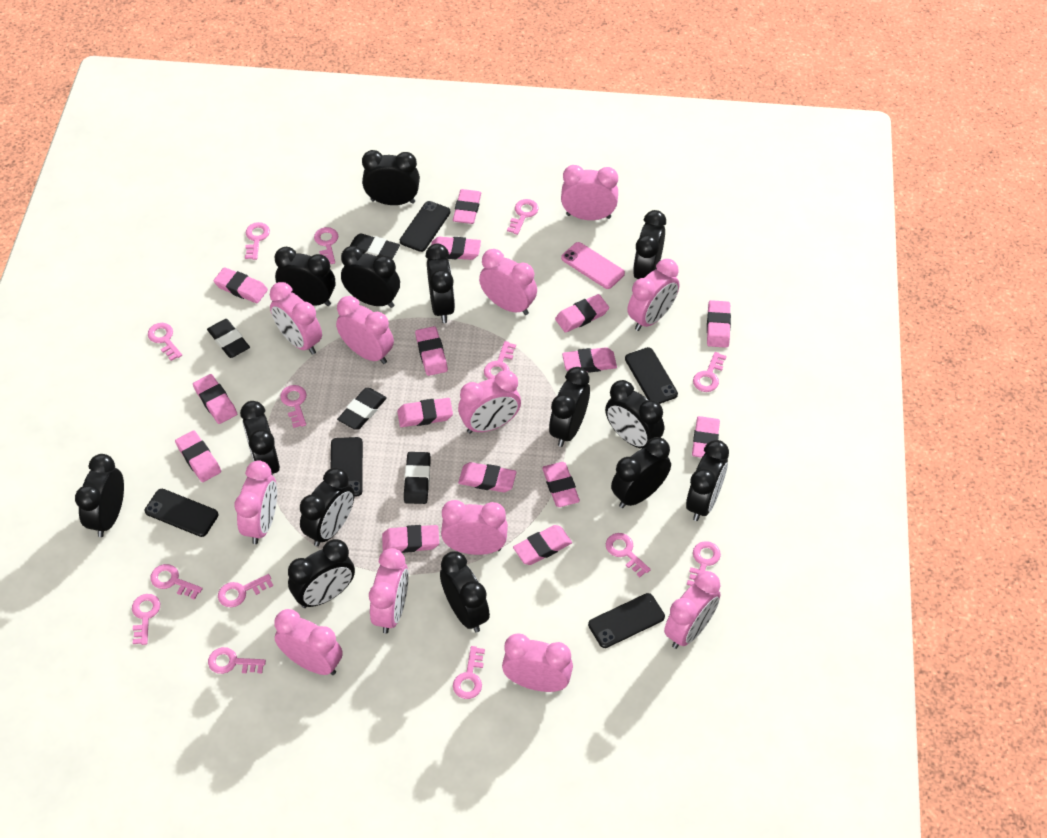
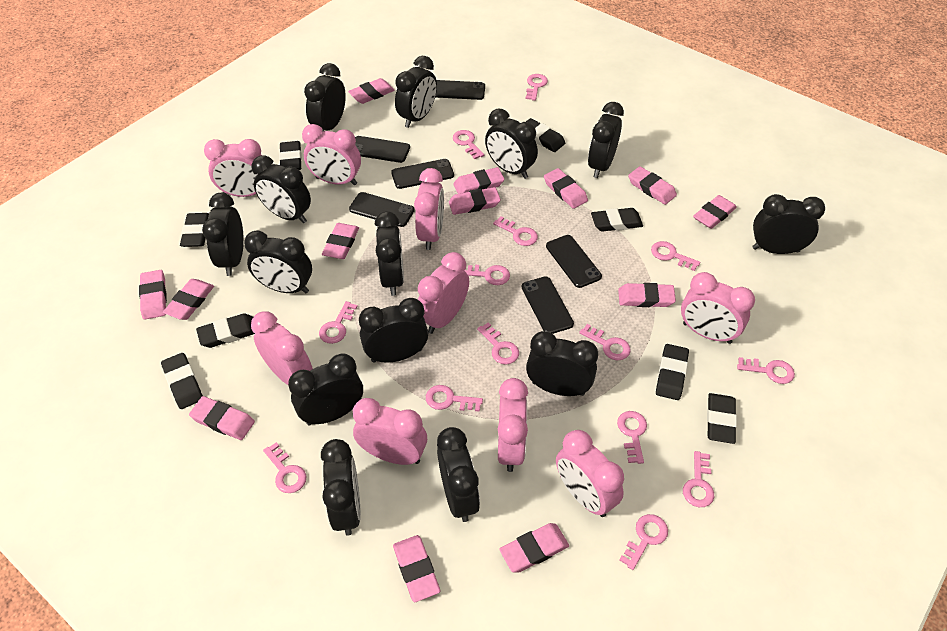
black eraser: [207,319,250,358] [337,388,387,430] [350,233,400,259] [404,452,430,504] = 4 -> [161,353,203,409] [180,213,209,247] [196,314,255,348] [279,141,302,170] [526,118,565,152] [591,208,643,232] [656,344,689,400] [707,393,737,444] = 8
black phone: [145,489,218,537] [331,437,363,497] [400,201,451,252] [588,593,665,648] [625,347,678,404] = 5 -> [349,192,415,227] [355,136,410,163] [391,159,454,189] [435,80,485,100] [522,276,574,334] [546,235,602,288] = 6
pink clock: [235,460,277,544] [270,282,322,355] [274,609,343,675] [336,296,394,364] [369,548,409,634] [441,500,508,555] [458,370,521,434] [479,249,537,315] [502,633,573,692] [561,165,618,220] [627,259,679,331] [664,571,721,649] = 12 -> [204,139,262,197] [251,311,313,385] [302,124,361,185] [353,398,427,465] [414,168,444,250] [418,252,469,334] [498,378,528,472] [556,430,624,517] [681,272,755,344] = 9
pink eraser: [175,430,221,482] [193,374,237,424] [214,267,268,303] [382,525,439,553] [397,398,453,427] [415,326,448,376] [431,237,481,260] [453,189,481,224] [458,462,517,492] [513,525,572,565] [542,462,580,507] [555,294,609,333] [562,347,617,373] [692,416,720,458] [707,300,731,348] = 15 -> [139,270,167,319] [163,279,214,320] [189,396,255,440] [322,223,359,259] [348,78,395,104] [393,535,440,602] [449,187,501,215] [453,167,505,194] [499,523,569,573] [544,168,588,209] [618,283,676,307] [628,166,677,205] [693,195,737,229] = 13
pink phone: [561,242,625,289] = 1 -> none = 0

